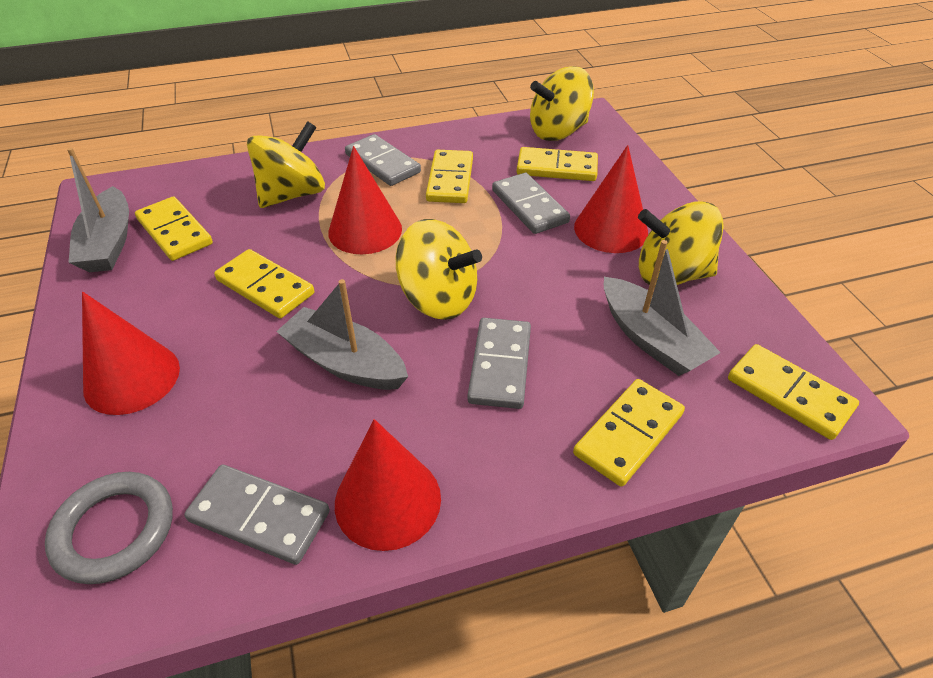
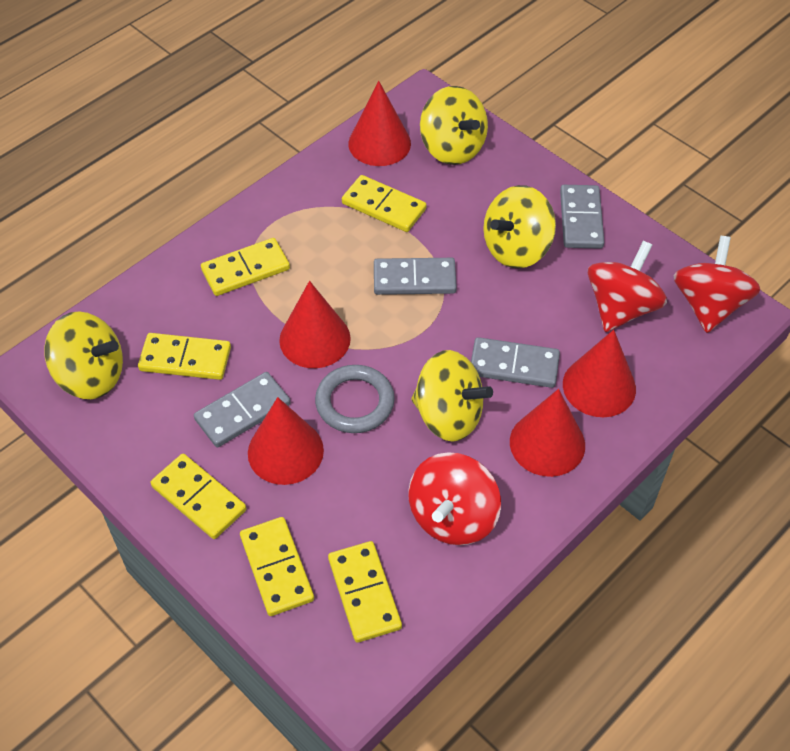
grey boat: [67,148,129,272] [276,279,408,390] [604,240,721,376] = 3 -> none = 0
red cone: [82,292,180,415] [328,146,402,254] [335,419,441,551] [574,145,648,253] = 4 -> [248,397,324,485] [279,281,351,368] [348,81,411,166] [510,389,585,477] [563,330,636,417] = 5
red spinning top: none = 0 -> [408,452,501,545] [588,241,667,332] [673,236,761,333] = 3

